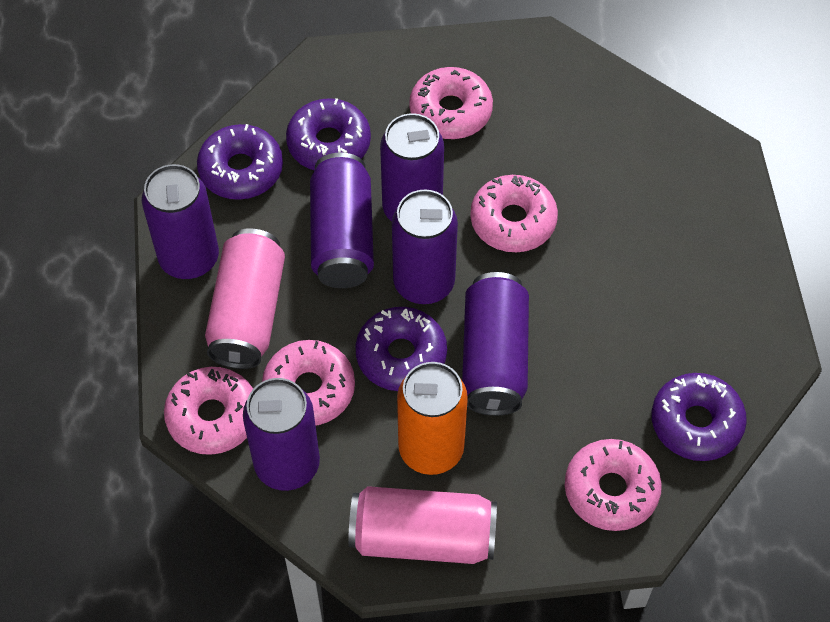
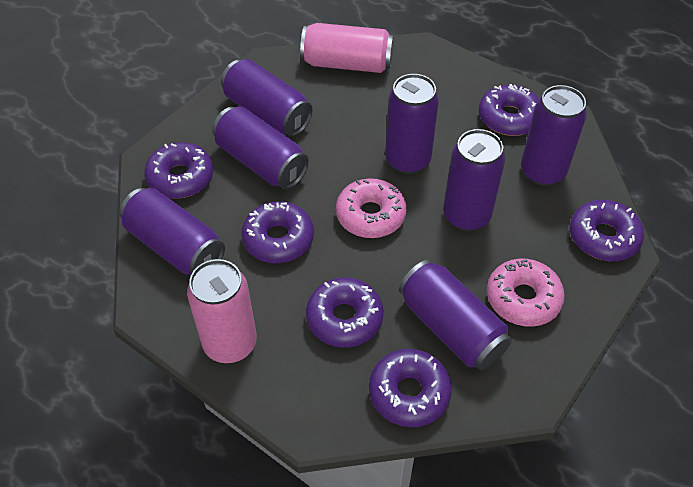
orange can: [397,362,468,475] = 1 -> none = 0
pink donut: [164,367,253,455] [262,340,355,426] [409,67,493,139] [470,175,558,252] [565,439,662,531] = 5 -> [336,178,407,238] [487,259,565,327] = 2
purple can: [142,164,219,279] [243,378,320,491] [310,153,374,288] [380,113,444,222] [392,190,458,304] [462,272,529,416] = 6 -> [120,188,225,275] [212,106,309,189] [221,59,313,137] [385,74,439,174] [399,260,512,371] [443,129,505,231] [521,85,587,186] = 7
purple donut: [197,124,283,200] [286,98,371,171] [355,307,447,391] [652,373,747,461] = 4 -> [144,142,213,199] [241,201,314,263] [306,277,384,348] [369,349,452,427] [479,84,539,136] [570,200,644,261] = 6

